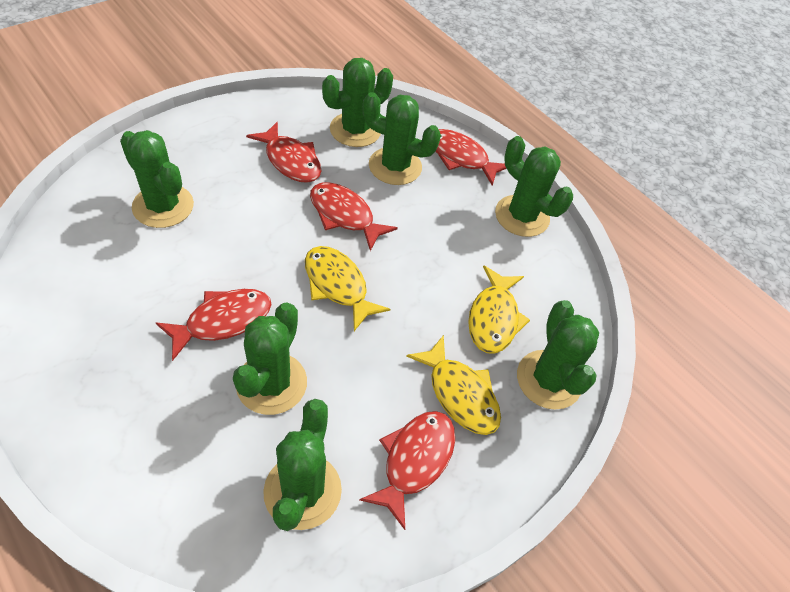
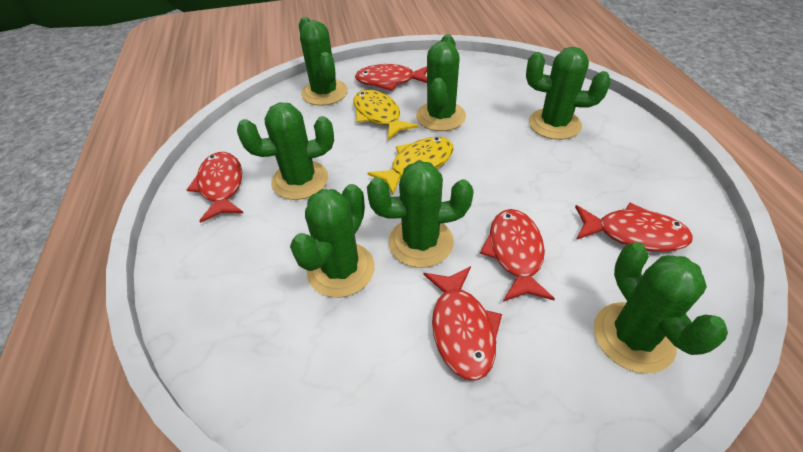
yellow fish: [305,246,390,331] [406,335,501,435] [468,265,530,354] = 3 -> [353,90,418,140] [368,137,454,194] = 2

